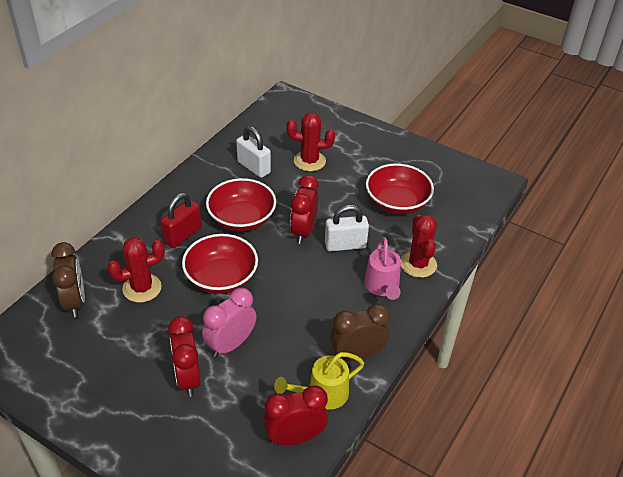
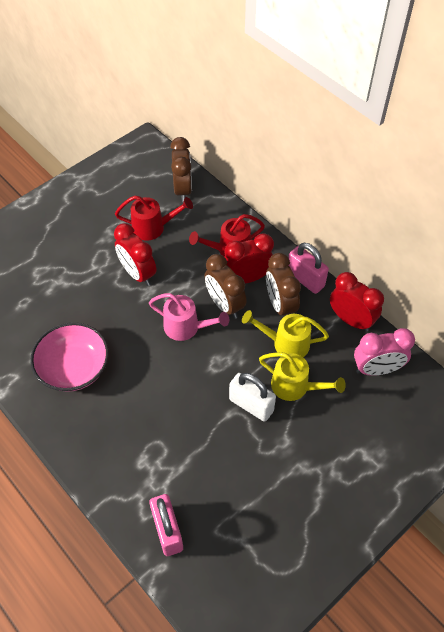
brown clock: [52,242,85,318] [330,304,390,361] = 2 -> [170,137,192,202] [204,254,247,319] [266,253,301,316] = 3
pink bowl: none = 0 -> [30,322,109,392] = 1
pink padlock: none = 0 -> [149,494,183,556] [288,243,329,294] = 2
red bowl: [182,234,258,294] [206,178,276,231] [366,163,434,214] = 3 -> none = 0
red cactus: [107,237,165,303] [287,113,335,171] [401,214,437,278] = 3 -> none = 0
red padlock: [160,193,202,248] = 1 -> none = 0
red watering can: none = 0 -> [115,196,193,241] [189,214,265,257] = 2
white padlock: [236,126,271,178] [325,205,369,251] = 2 -> [229,373,276,422] = 1
yellow watering can: [274,352,364,410] = 1 -> [242,310,329,357] [259,352,346,401] = 2

